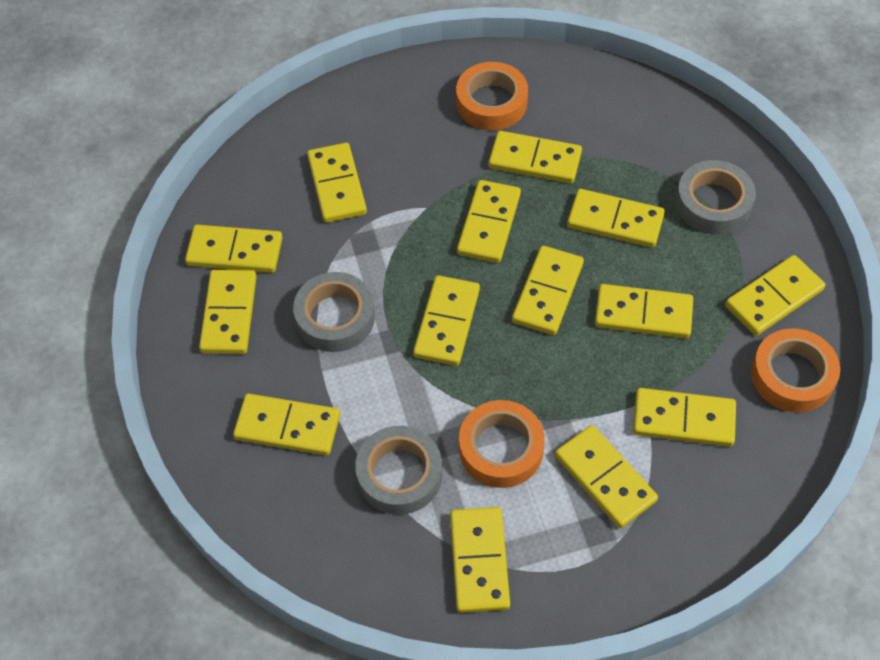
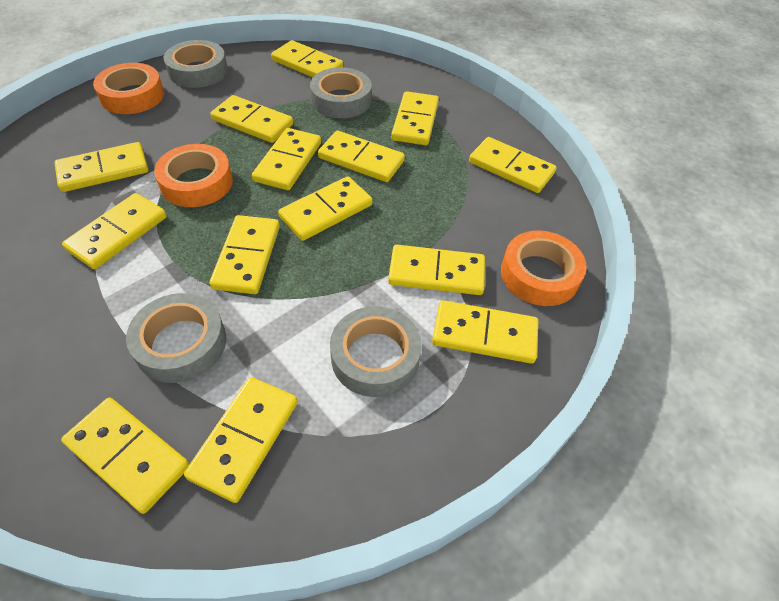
grey tape: [293,272,375,352] [355,426,442,515] [675,160,756,234] = 3 -> [126,293,226,383] [164,40,228,88] [310,67,372,118] [330,306,422,397] = 4

